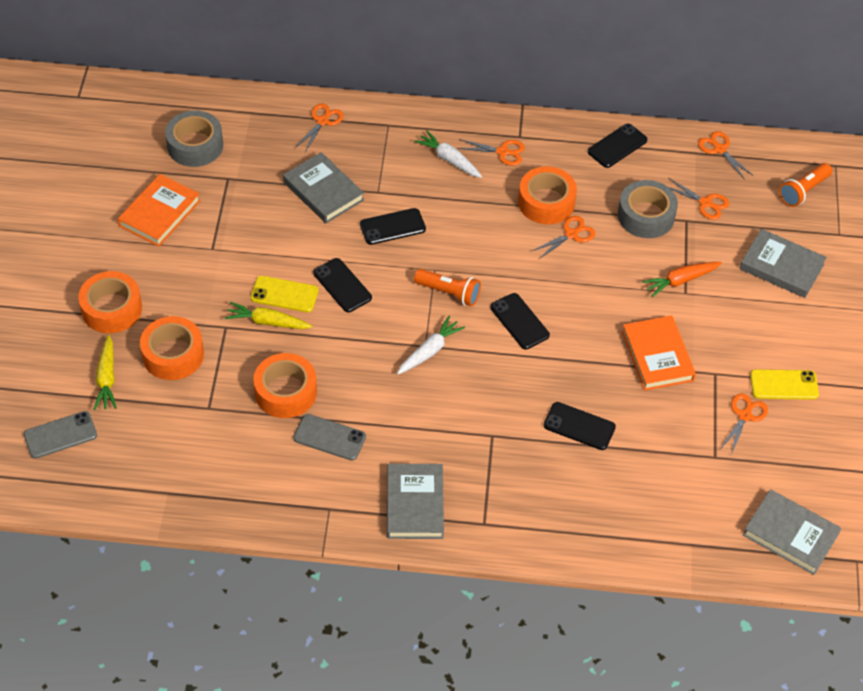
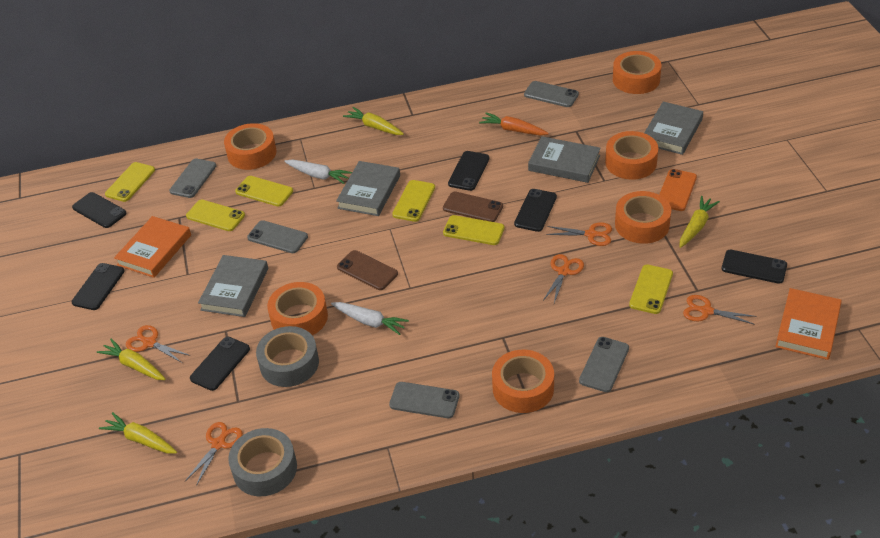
black phone: [313,258,372,312] [360,208,426,245] [491,293,550,349] [544,402,616,450] [588,123,647,168] = 5 -> [71,263,125,310] [72,192,127,228] [190,337,250,391] [448,151,489,191] [514,189,557,232] [722,250,787,284] = 6
brown phone: none = 0 -> [337,250,398,290] [443,191,503,222] = 2
grey phone: [24,411,97,459] [293,414,366,460] = 2 -> [169,159,216,198] [247,220,308,253] [389,382,459,418] [524,81,579,107] [579,337,629,392] = 5
orange flashlight: [414,269,481,306] [779,163,832,207] = 2 -> none = 0
orange phone: none = 0 -> [659,169,697,211] = 1
orange scissors: [295,104,344,152] [457,139,525,166] [532,216,595,260] [669,178,729,220] [698,131,754,180] [720,394,768,455] = 6 -> [126,325,190,363] [185,422,243,486] [543,254,584,303] [546,222,612,246] [683,295,757,325] = 5
orange tape: [78,271,142,333] [140,316,204,380] [253,353,317,418] [518,166,577,224] = 4 -> [224,123,276,170] [267,282,328,335] [492,350,554,413] [605,131,658,180] [613,51,661,94] [615,191,671,244] = 6
yellow carrot: [94,335,117,410] [225,302,313,329] = 2 -> [97,339,166,380] [99,412,177,454] [343,107,404,135] [679,196,720,248] = 4
yellow phone: [250,276,319,312] [750,369,819,400] = 2 -> [105,162,155,202] [186,200,245,231] [235,176,293,206] [392,180,435,222] [443,215,505,245] [629,265,673,314] = 6

